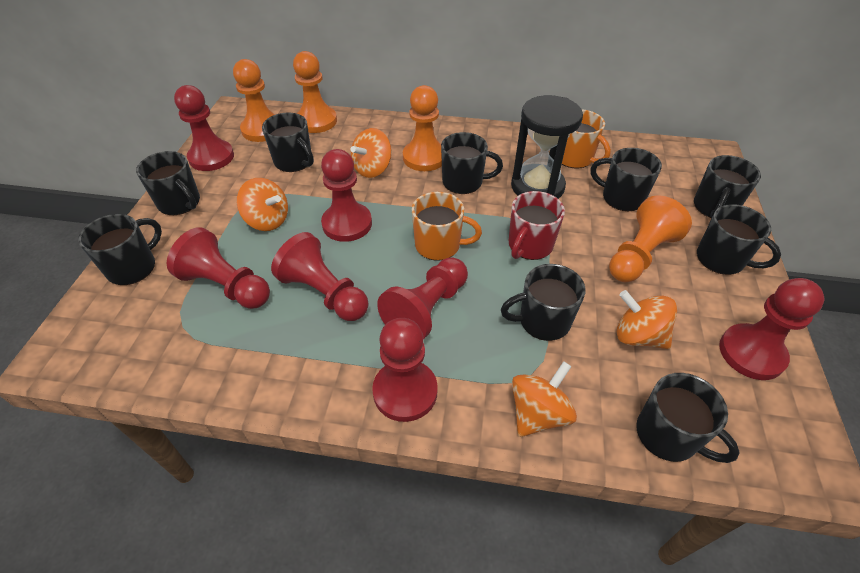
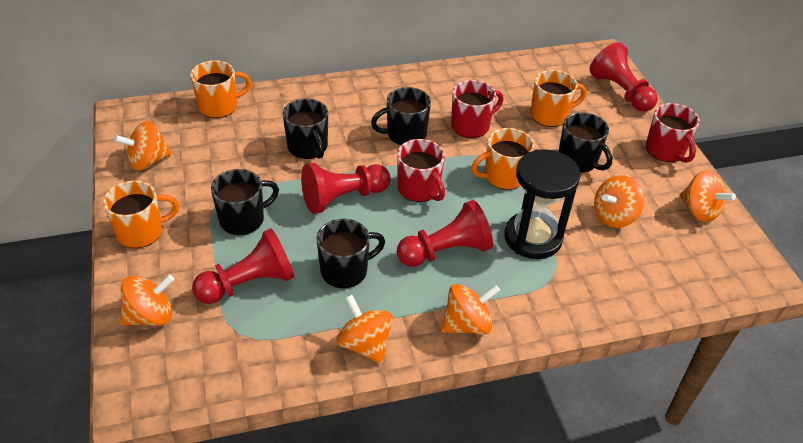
black mug: [78,214,162,285] [136,151,200,215] [262,113,314,172] [441,132,503,194] [501,264,586,341] [591,148,662,211] [636,373,740,463] [694,155,761,218] [697,204,781,275] = 9 -> [211,169,279,236] [283,98,328,159] [316,219,385,288] [371,87,431,145] [558,112,613,173] = 5
orange mug: [412,192,482,261] [562,109,611,169] = 2 -> [103,180,179,248] [190,60,251,118] [471,128,534,190] [530,70,587,127] = 4
orange pawn: [233,59,275,142] [293,51,337,133] [403,85,442,171] [609,195,692,282] = 4 -> none = 0
orange spinning top: [237,178,288,231] [351,128,392,178] [512,361,577,437] [617,290,677,349] = 4 -> [114,121,172,171] [120,275,174,326] [337,295,393,364] [441,284,501,335] [594,175,644,228] [680,170,736,222] = 6
red mug: [509,191,565,260] = 1 -> [397,139,445,202] [451,80,504,138] [646,103,700,163] = 3
red pawn: [167,227,270,309] [174,85,234,171] [271,232,369,321] [321,149,372,242] [372,318,438,422] [377,257,468,340] [719,278,825,380] = 7 -> [192,228,295,304] [301,163,391,214] [397,200,493,267] [589,42,657,112] = 4

